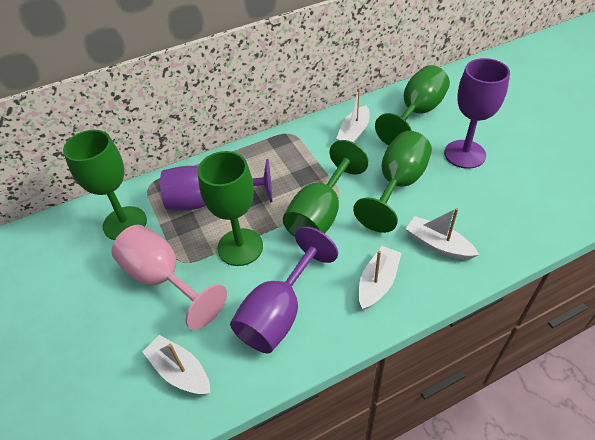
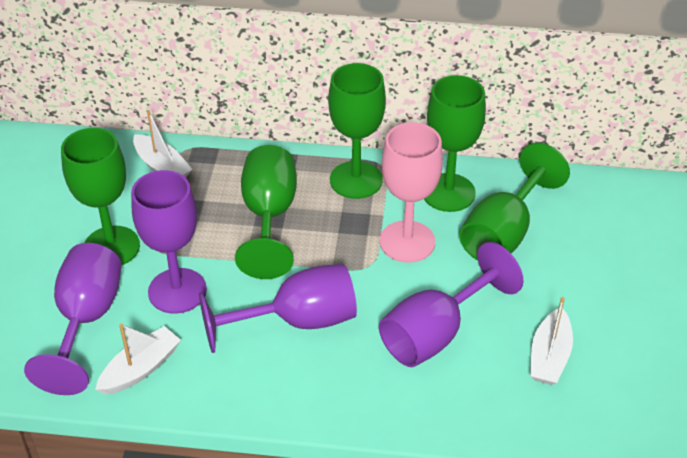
purple goblet: [160,159,272,210] [230,226,338,354] [444,58,510,169] = 3 -> [24,243,122,395] [131,170,207,314] [199,264,357,353] [379,242,524,367] = 4
white boat: [142,335,210,394] [336,88,370,143] [359,246,401,310] [406,208,479,260] = 4 -> [95,323,181,395] [133,111,192,178] [530,297,573,385] = 3

